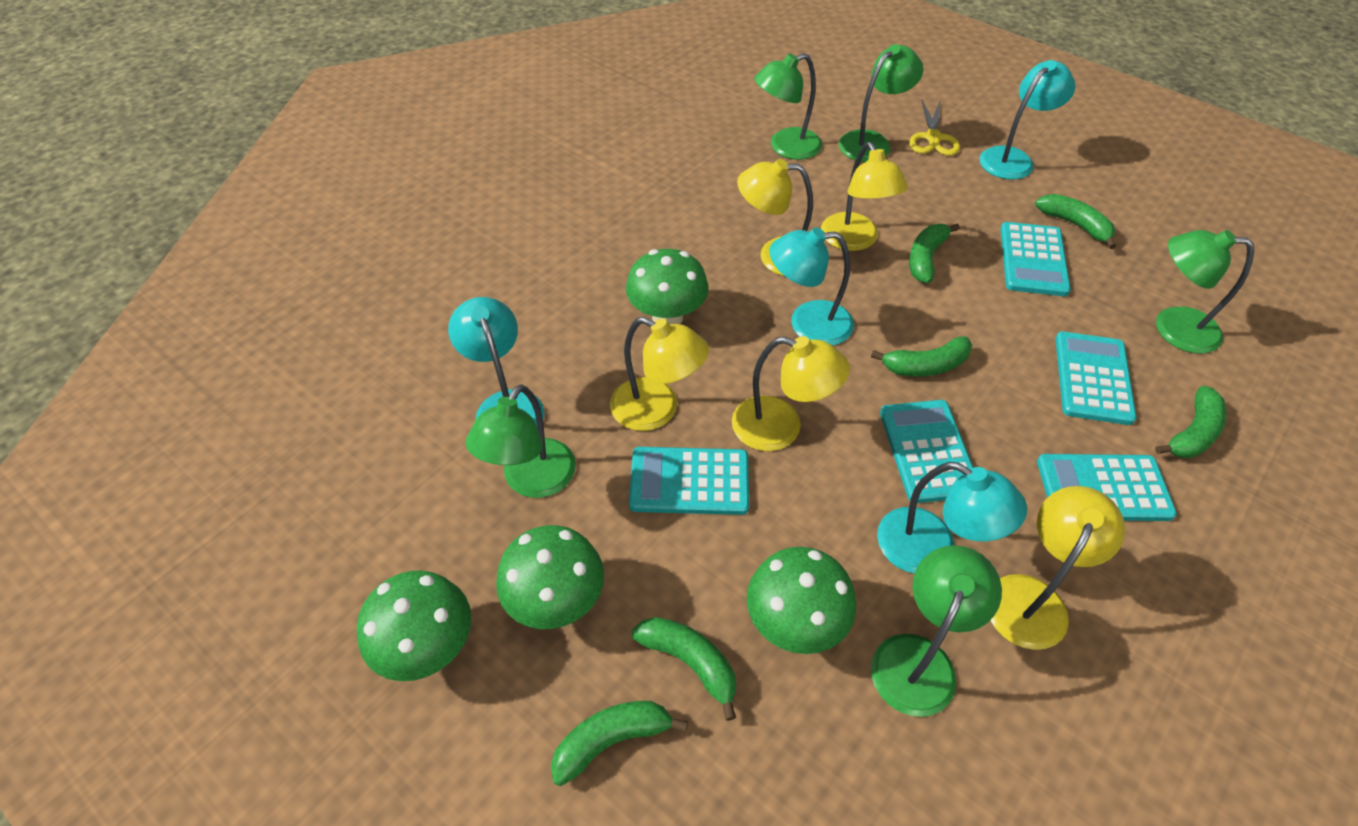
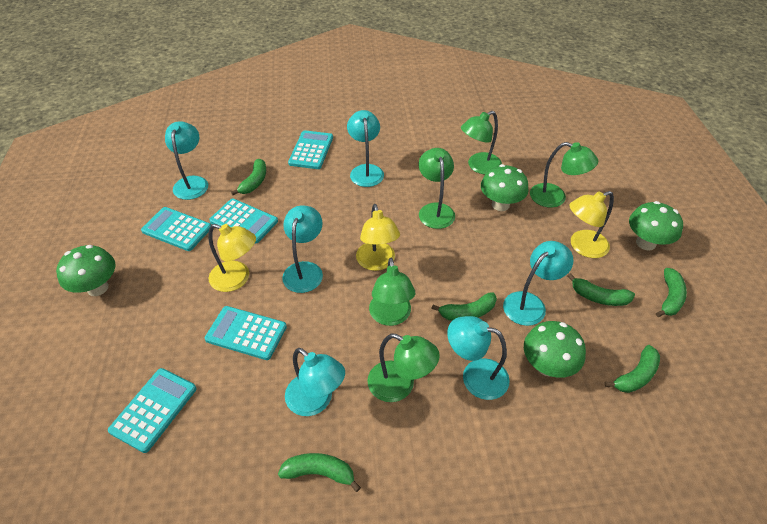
turquoise lamp: [448,297,544,426] [770,227,854,346] [877,462,1027,574] [980,60,1076,180] = 4 -> [165,121,208,200] [282,206,323,293] [285,348,345,416] [347,110,384,187] [447,316,510,400] [503,241,574,326] = 6
yellow lamp: [610,317,709,431] [732,336,850,451] [737,159,813,276] [821,142,908,251] [990,486,1125,650] = 5 -> [208,224,256,292] [356,204,400,271] [569,191,614,258] = 3
yellow scissors: [909,100,960,156] = 1 -> none = 0

